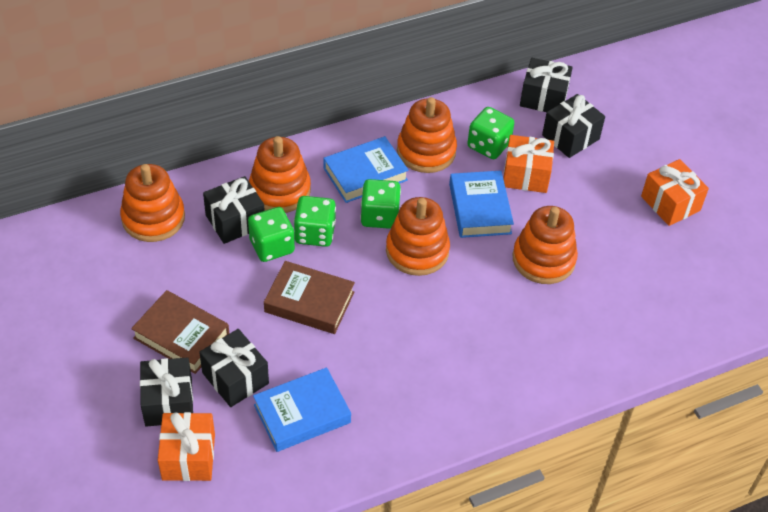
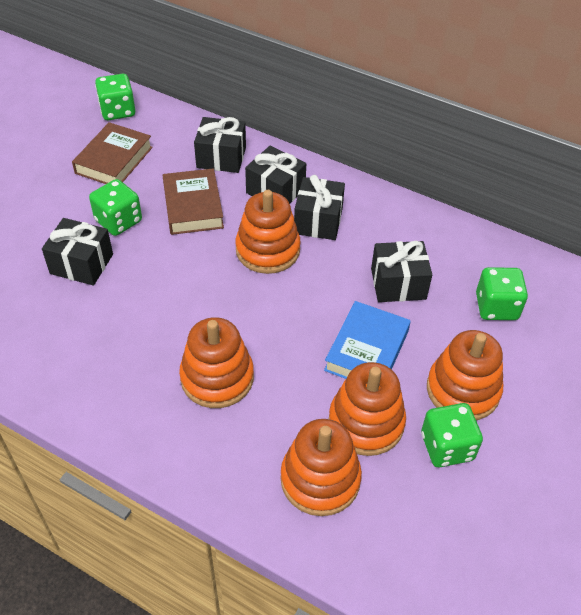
blue book: [253,367,351,452] [324,136,409,203] [449,171,514,238] = 3 -> [324,301,411,379] = 1
orange gift: [158,412,215,481] [503,135,554,193] [641,159,709,226] = 3 -> none = 0

